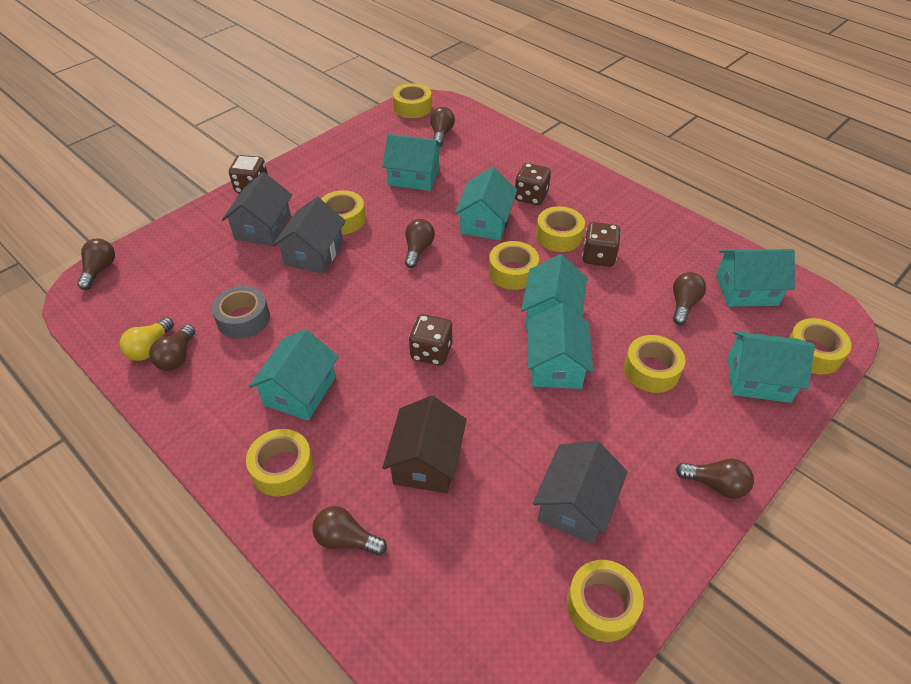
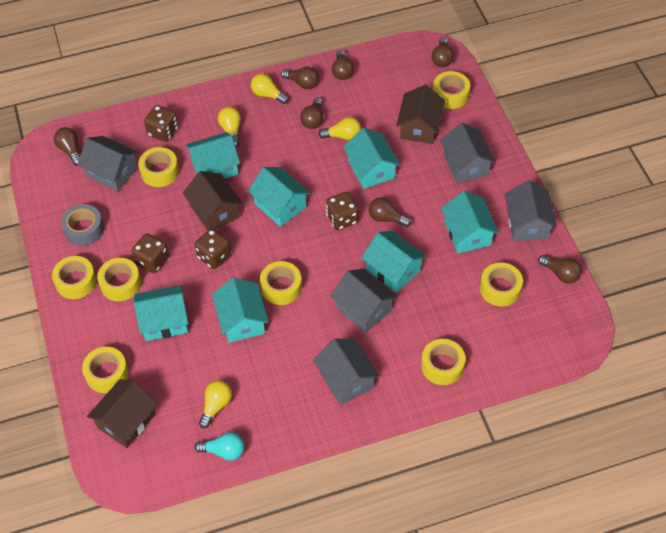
brown house: [383,396,467,493] = 1 -> [87,379,157,448] [183,171,243,230] [396,85,445,144] = 3
grey house: [222,172,292,246] [273,197,346,274] [533,440,628,544] = 3 -> [78,136,138,192] [313,339,380,405] [331,268,397,333] [440,123,496,184] [505,180,557,241] = 5
turquoise light bulb: none = 0 -> [195,432,245,461] = 1
yellow light bulb: [119,317,174,361] = 1 -> [199,380,232,428] [218,107,241,147] [251,74,289,104] [318,117,361,140] = 4

